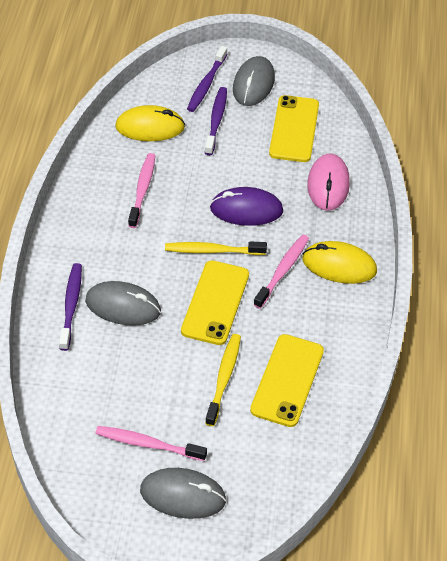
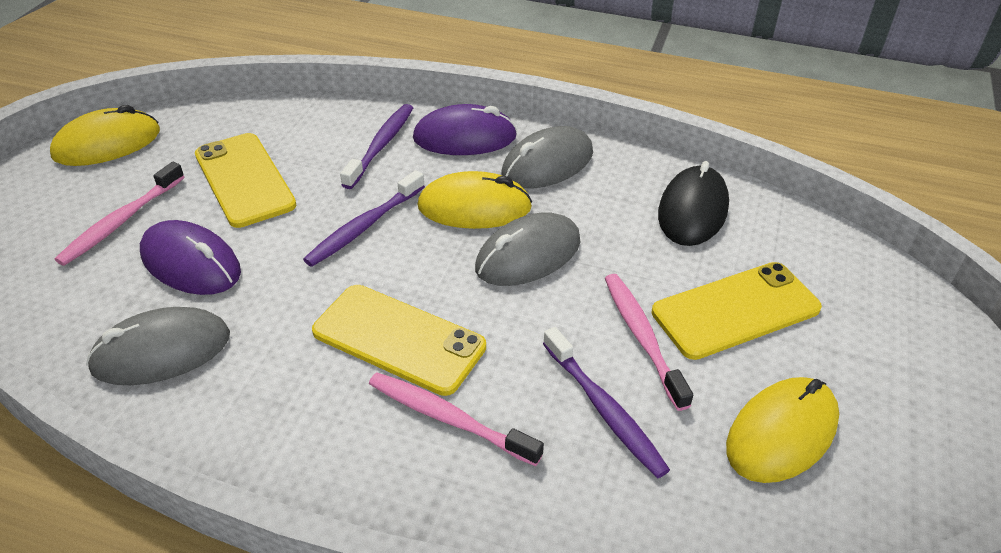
black mouse: none = 0 -> [658,161,729,246] = 1
pink mouse: [307,154,350,211] = 1 -> none = 0
purple mouse: [210,187,283,226] = 1 -> [140,220,241,295] [413,104,517,155] = 2
yellow mouse: [115,105,185,141] [303,241,377,284] = 2 -> [50,105,160,166] [418,171,532,229] [726,377,839,483] = 3
yellow toothbrush: [165,242,267,255] [205,334,241,426] = 2 -> none = 0

